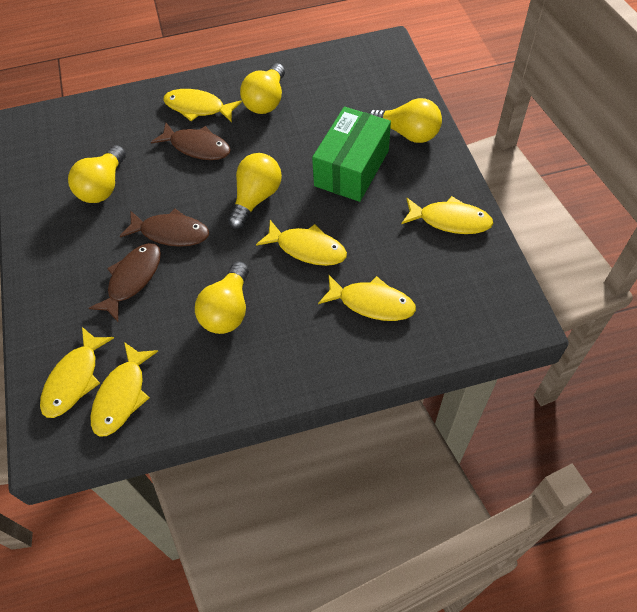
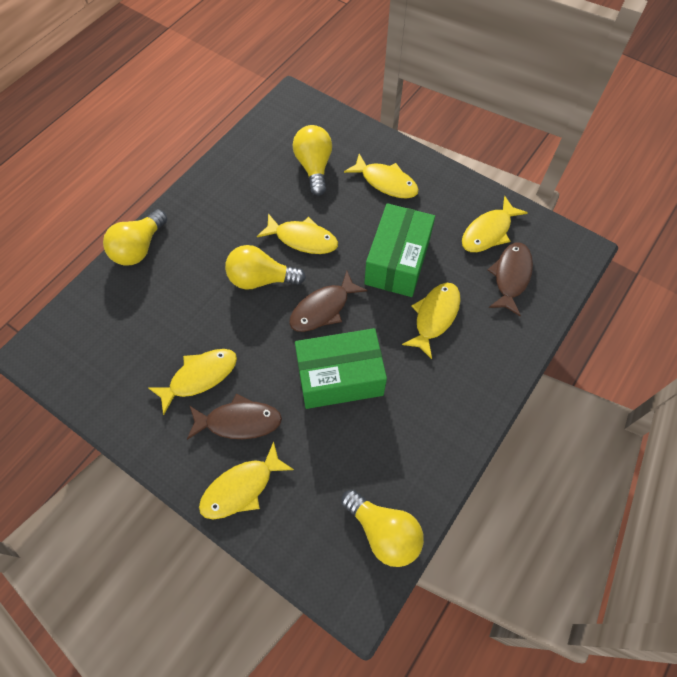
green box: [312,107,391,202] = 1 -> [295,328,387,409] [364,203,435,297] = 2
yellow light bulb: [68,145,126,203] [195,261,249,334] [228,153,282,229] [240,63,285,114] [369,98,442,143] = 5 -> [103,209,167,265] [225,245,306,290] [293,125,332,196] [341,489,424,567] = 4

